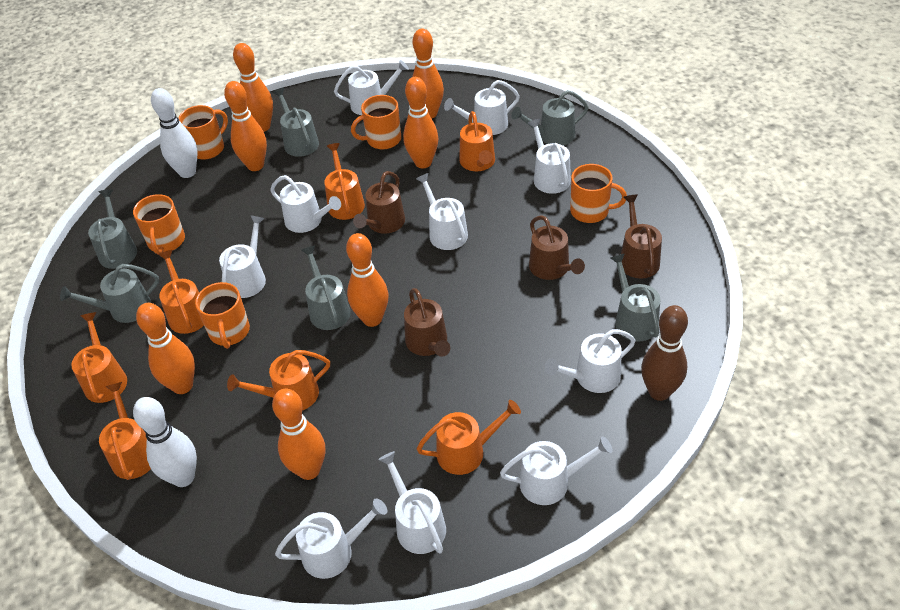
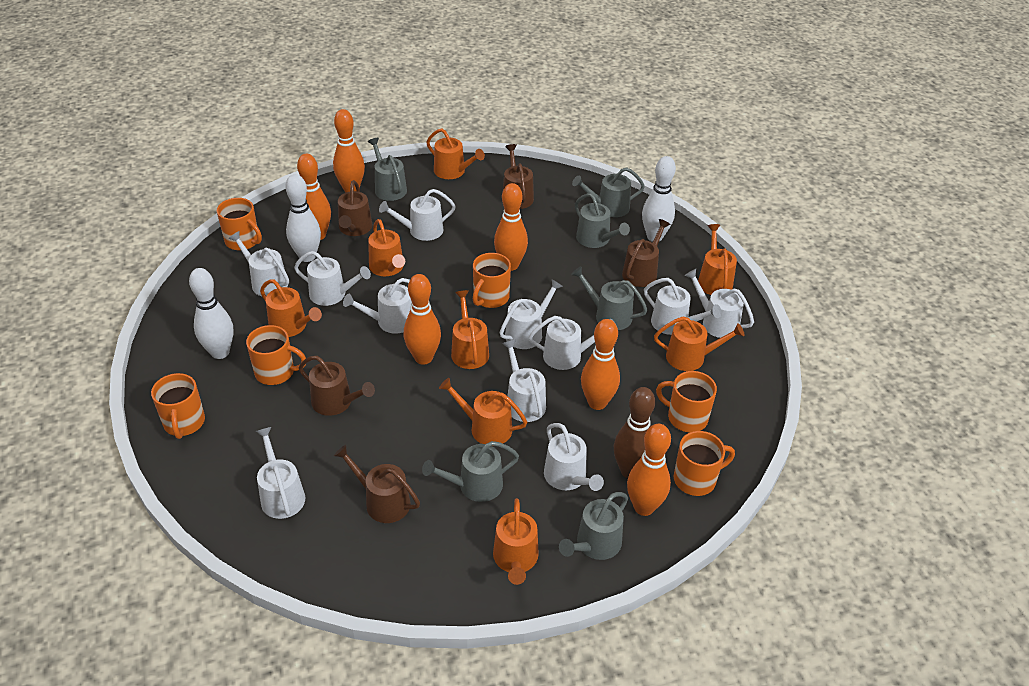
brown watering can: [353,171,405,233] [404,288,450,357] [529,215,585,280] [621,195,662,279] = 4 -> [299,356,375,416] [334,445,420,523] [338,180,372,236] [503,144,534,209] [622,219,670,287] = 5
orange bowling pin: [136,303,195,394] [224,81,267,171] [233,43,273,132] [272,389,325,480] [346,233,388,327] [403,77,439,168] [412,29,444,119] = 7 -> [297,154,331,240] [333,109,365,192] [404,274,441,365] [494,183,528,271] [581,319,620,410] [627,424,671,516] = 6
orange mug: [133,194,185,254] [179,105,228,160] [195,282,250,349] [351,95,401,150] [570,164,627,223] = 5 -> [151,373,205,439] [217,198,262,251] [246,325,306,385] [473,253,511,308] [656,371,717,432] [674,431,735,496] = 6
orange watering can: [71,312,127,403] [99,382,151,480] [158,250,204,334] [227,350,330,410] [324,143,365,220] [417,400,521,475] [459,111,495,171] = 7 -> [260,279,322,337] [368,219,405,276] [426,129,485,179] [439,378,527,444] [451,290,489,369] [493,498,539,585] [654,317,744,371] [698,224,737,295] = 8
white bowling pin: [133,397,197,487] [151,88,198,178] = 2 -> [189,268,234,359] [285,174,321,262] [642,156,676,242] = 3
white watering can: [219,215,266,298] [270,175,341,233] [275,498,387,579] [334,60,409,115] [378,451,446,554] [416,173,468,250] [444,80,520,135] [500,436,613,505] [528,119,571,194] [545,329,636,393] = 10 -> [228,231,289,296] [256,427,305,519] [294,251,371,306] [343,278,412,333] [379,189,456,241] [500,279,563,349] [502,340,546,422] [529,316,617,370] [544,423,604,491] [644,278,722,335] [685,269,754,338] = 11

